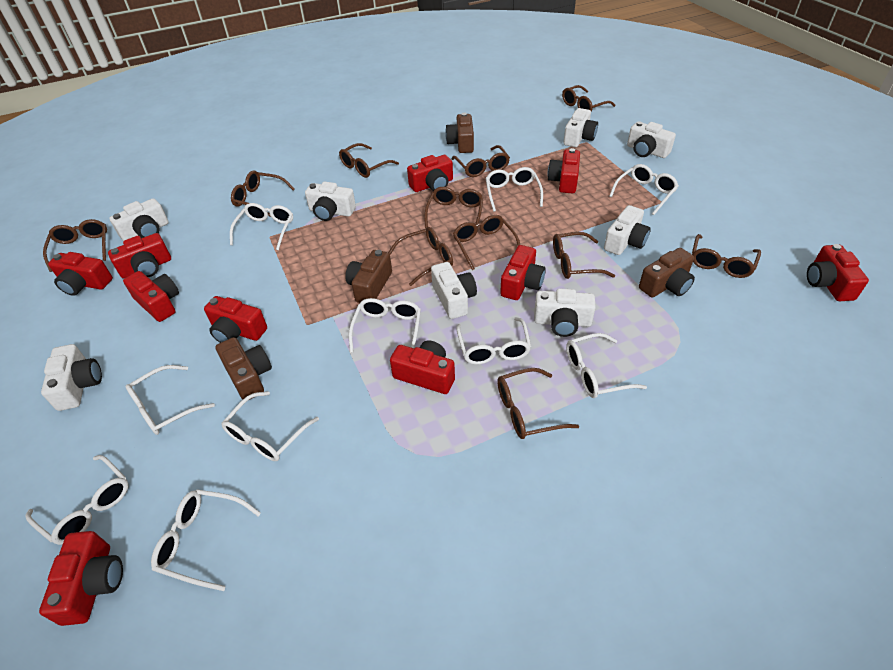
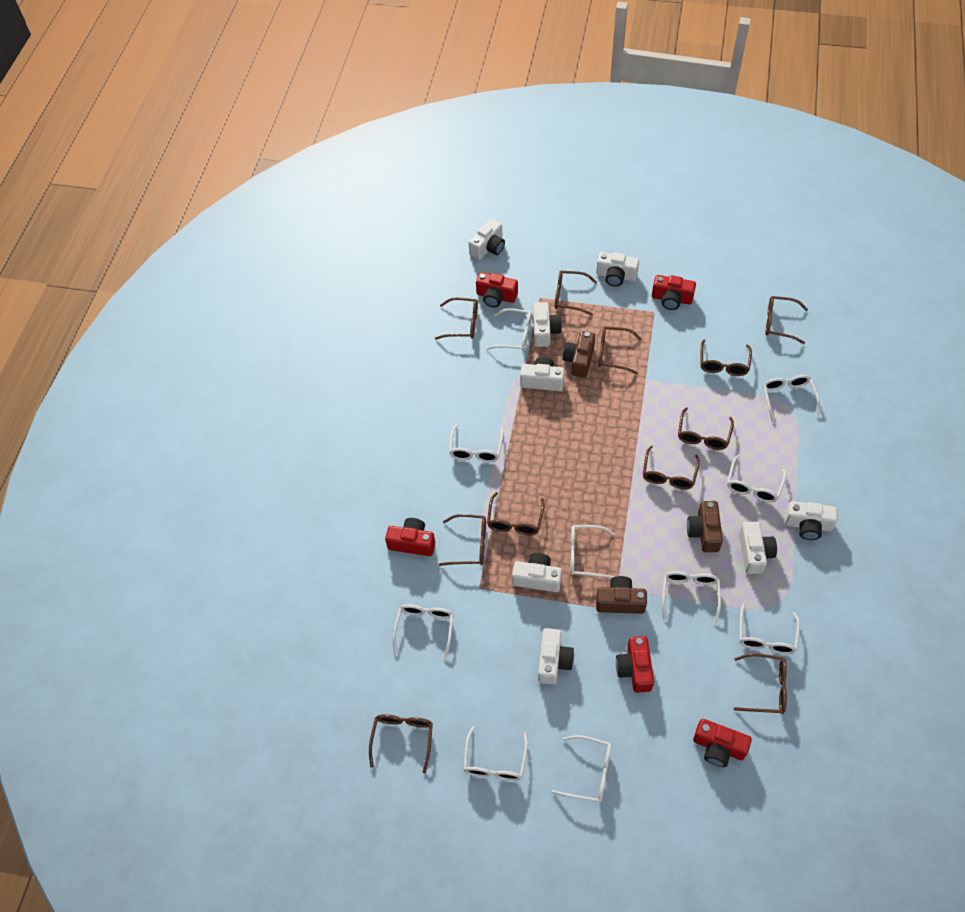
brown camera: [215,337,272,400] [345,250,392,303] [445,113,474,153] [639,248,695,297] = 4 -> [563,331,595,378] [596,576,647,614] [687,501,723,552] = 3
red camera: [39,531,123,626] [48,252,113,296] [108,233,171,279] [123,271,179,322] [204,296,267,343] [390,340,455,394] [407,155,453,192] [500,245,546,300] [548,148,580,193] [807,244,869,301] = 10 -> [385,518,435,556] [476,272,518,308] [616,636,654,693] [652,275,696,310] [693,719,752,767] = 5

